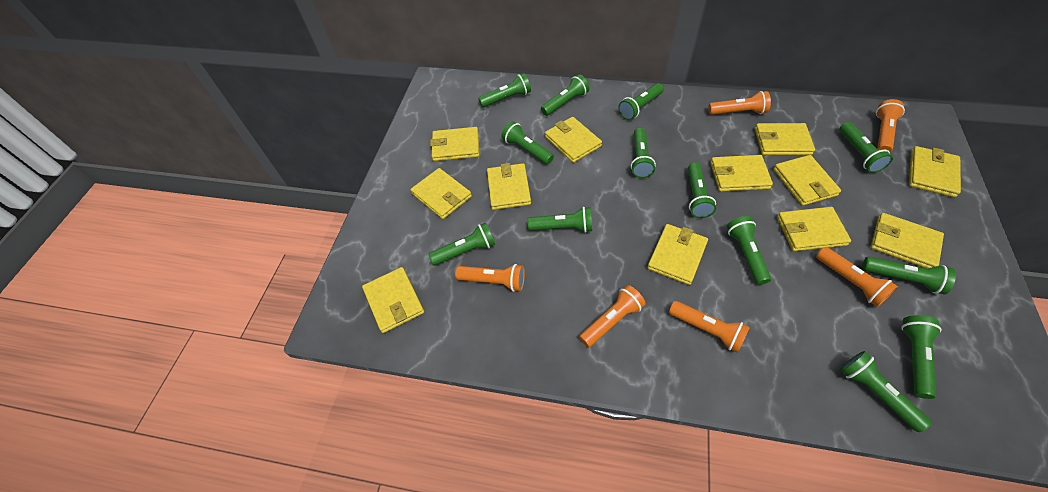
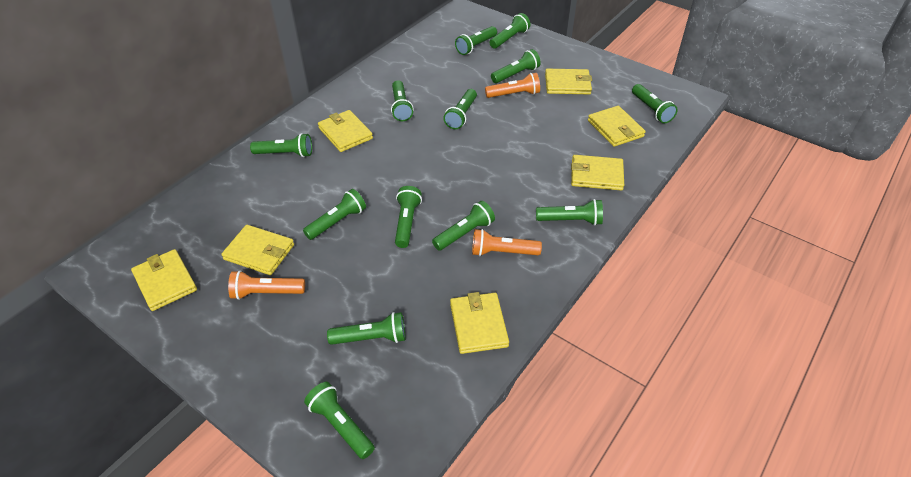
orange flashlight: [455,264,525,292] [579,285,646,347] [669,301,750,353] [708,91,771,115] [816,247,898,307] [876,99,905,152] = 6 -> [228,270,305,300] [472,229,542,256] [485,73,540,98] = 3
yellow wallet: [362,267,424,333] [410,168,472,219] [430,127,479,161] [487,163,531,210] [545,117,602,163] [647,224,708,285] [710,155,773,192] [755,123,815,155] [773,155,841,206] [777,207,851,251] [871,213,944,269] [909,146,961,197] = 12 -> [131,249,197,311] [221,225,294,275] [318,110,373,152] [450,292,509,354] [545,69,592,94] [571,155,624,191] [588,106,646,147] = 7

